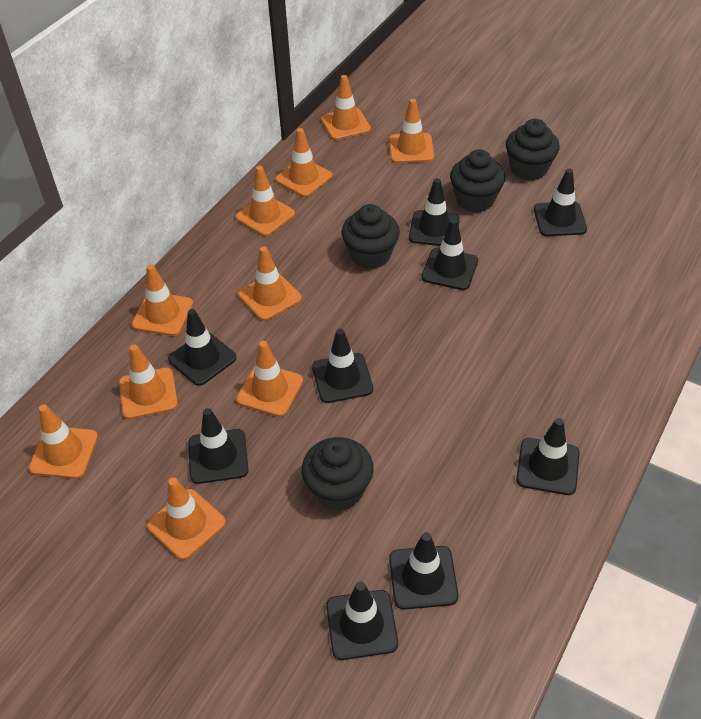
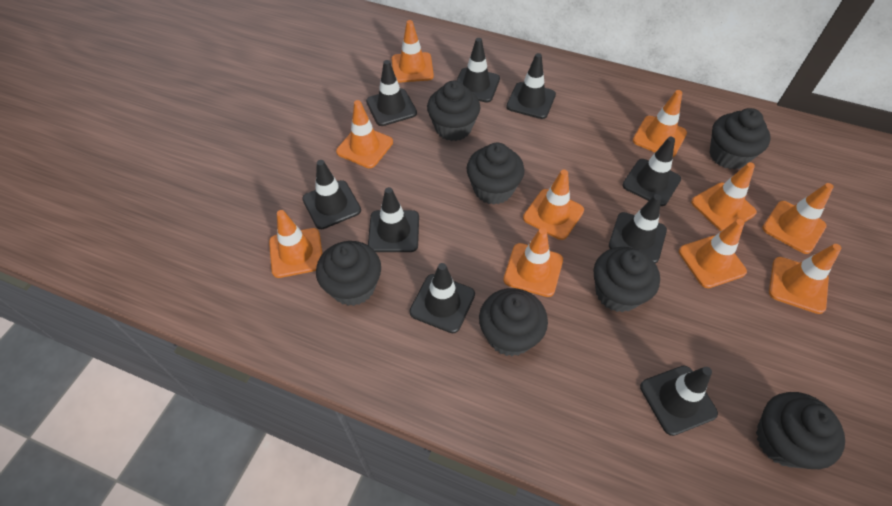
black cupcake: [302,437,374,511] [341,204,400,269] [450,149,505,212] [506,119,560,181] = 4 -> [316,241,381,306] [427,81,480,141] [466,143,525,205] [479,288,548,356] [593,247,660,312] [709,108,770,170] [756,392,845,469] = 7

